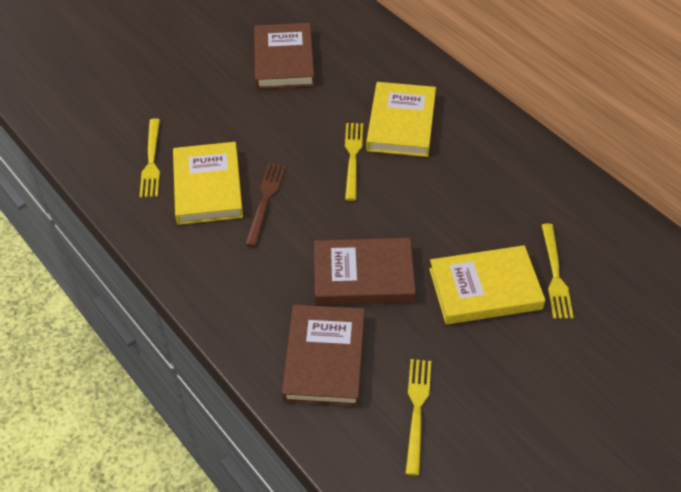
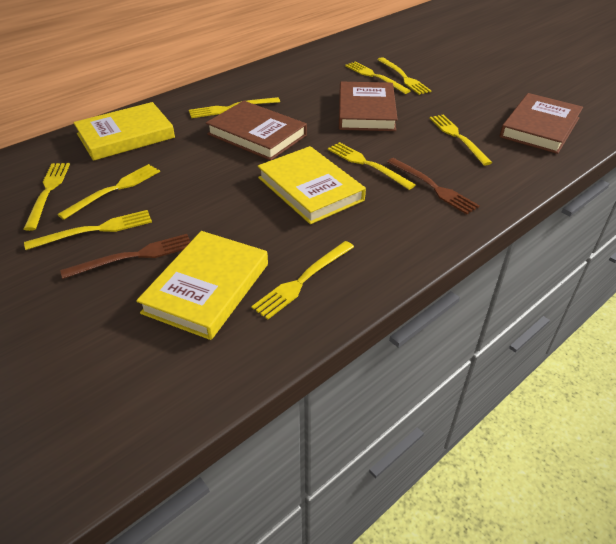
brown fork: [245,163,286,247] = 1 -> [60,234,191,279] [387,158,479,214] = 2
yellow fork: [139,118,160,198] [345,123,363,201] [405,359,431,476] [541,224,574,319] = 4 -> [24,163,70,231] [24,210,152,250] [57,164,160,220] [189,97,280,118] [251,241,354,320] [328,142,416,190] [345,61,411,94] [377,57,431,95] [429,115,492,166] = 9

